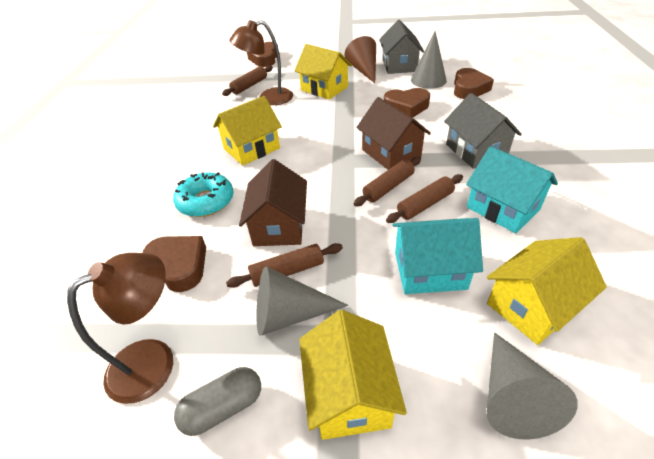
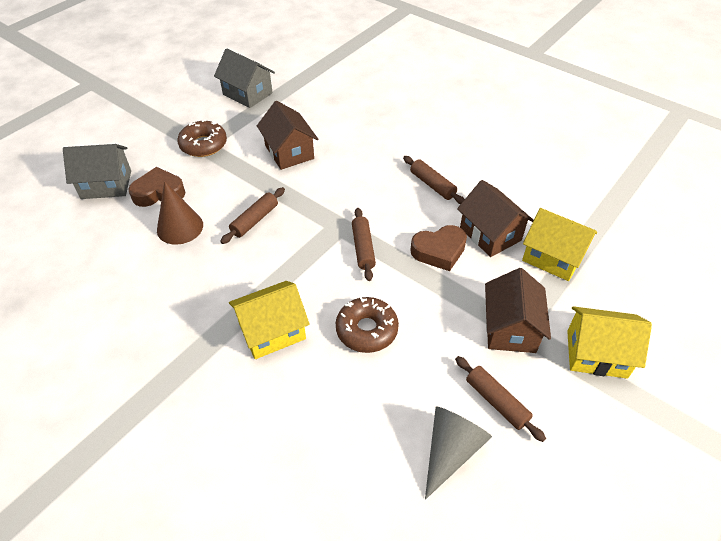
brown donut: none = 0 -> [177,119,227,157] [336,297,399,353] = 2
brown heart: [143,236,206,292] [247,42,278,67] [384,88,430,118] [454,68,494,99] = 4 -> [128,167,186,207] [410,225,467,271] = 2
brown house: [239,159,307,246] [356,97,431,170] = 2 -> [257,101,318,170] [457,180,534,257] [485,268,551,353] = 3
brown lamp: [67,253,173,404] [230,20,293,105] = 2 -> none = 0
grey capsule: [174,367,261,436] = 1 -> none = 0
grey cone: [256,267,348,336] [411,31,447,89] [487,332,578,440] = 3 -> [425,406,492,500] = 1
turquoise donut: [173,172,234,217] = 1 -> none = 0
turquoise house: [392,218,483,294] [466,146,558,233] = 2 -> none = 0
yellow house: [213,96,282,166] [294,44,352,100] [299,310,407,440] [487,237,607,345] = 4 -> [229,281,310,359] [522,208,597,281] [567,306,652,379] = 3

